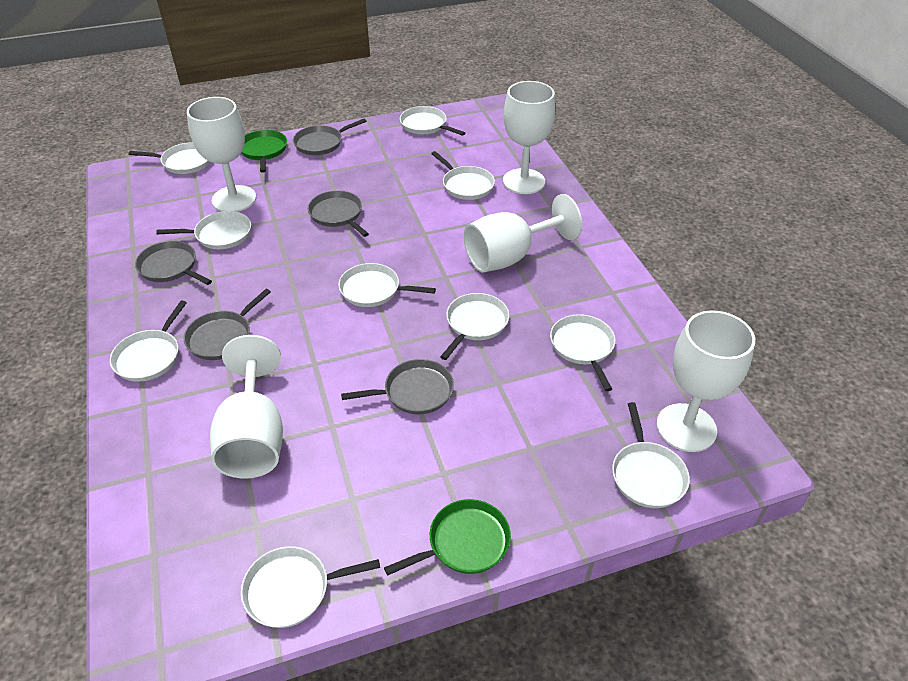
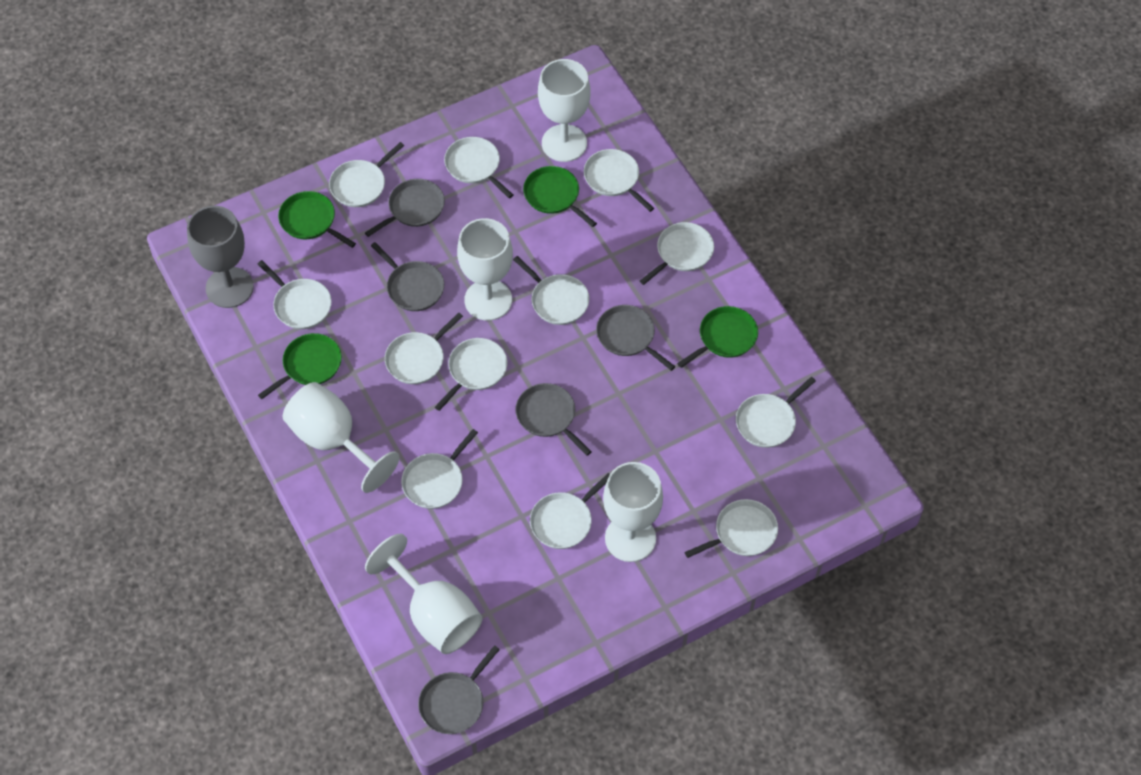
green pan: [241,130,287,173] [384,499,511,576] = 2 -> [258,333,342,399] [278,191,356,248] [523,166,597,227] [677,306,758,368] = 4
grey goblet: none = 0 -> [187,206,254,308] = 1
white pan: [110,301,187,382] [129,142,210,174] [156,211,251,249] [241,546,380,628] [338,263,436,307] [400,106,465,136] [431,151,495,200] [440,293,509,360] [550,314,616,391] [612,402,690,508] = 10 -> [258,260,332,329] [329,142,404,207] [385,313,463,384] [401,429,478,509] [435,338,507,411] [444,137,513,198] [513,256,589,325] [530,473,610,549] [584,149,654,212] [640,222,714,285] [685,499,778,558] [736,377,816,448] = 12

